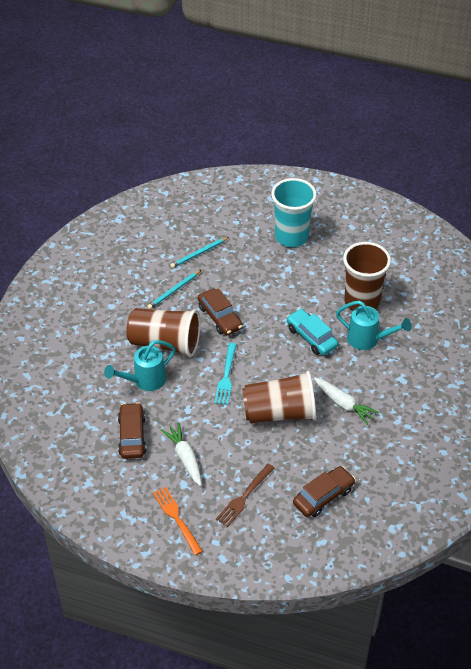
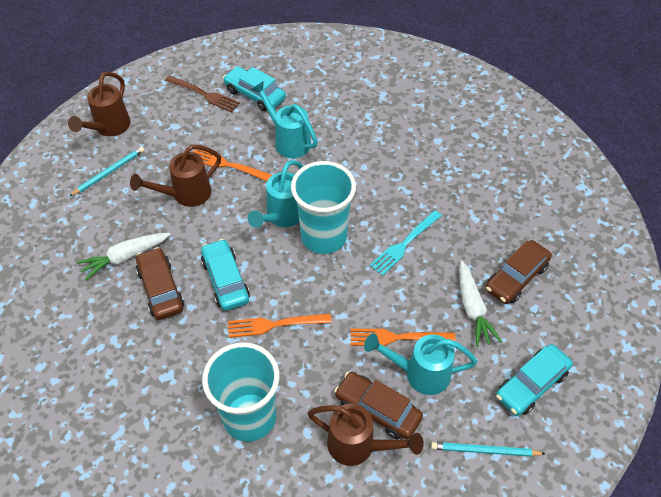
brown cup: [126,308,200,357] [242,371,316,423] [343,242,391,311] = 3 -> none = 0
brown watering can: none = 0 -> [68,71,130,136] [130,144,221,207] [308,403,424,466] = 3
orange fork: [153,487,203,555] = 1 -> [193,149,272,181] [228,313,332,338] [351,329,455,346] = 3
turquoise car: [286,309,338,355] = 1 -> [201,239,250,311] [223,66,286,111] [496,344,573,416] = 3
turquoise cup: [271,178,317,247] = 1 -> [202,342,279,442] [291,161,356,254] = 2
turquoise watering can: [104,340,176,391] [336,301,412,350] = 2 -> [248,160,303,228] [251,81,318,158] [364,333,477,395] = 3

